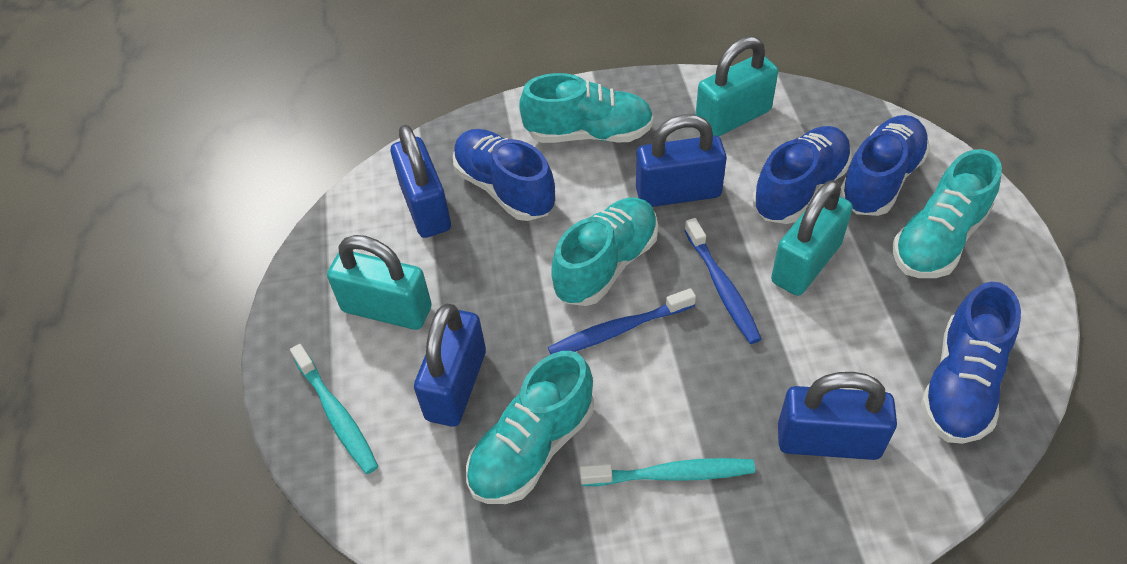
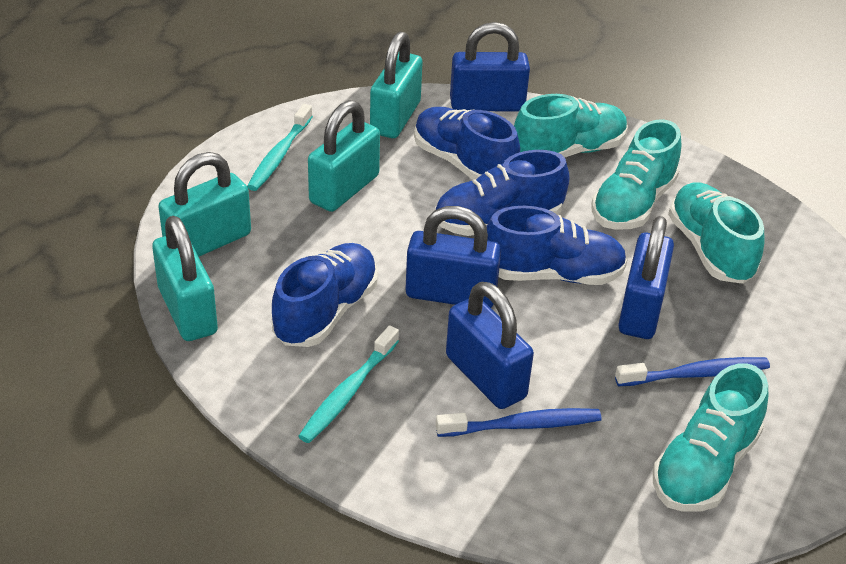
turquoise padlock: [327,235,432,330] [696,36,778,137] [771,180,853,296] = 3 -> [152,216,218,341] [158,152,251,257] [308,100,380,212] [370,32,423,138] = 4

